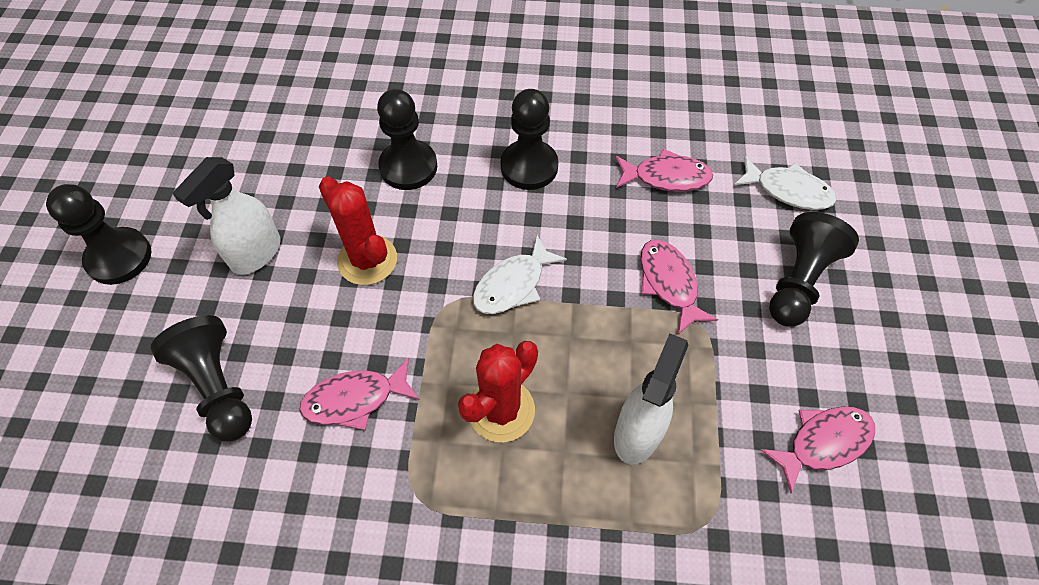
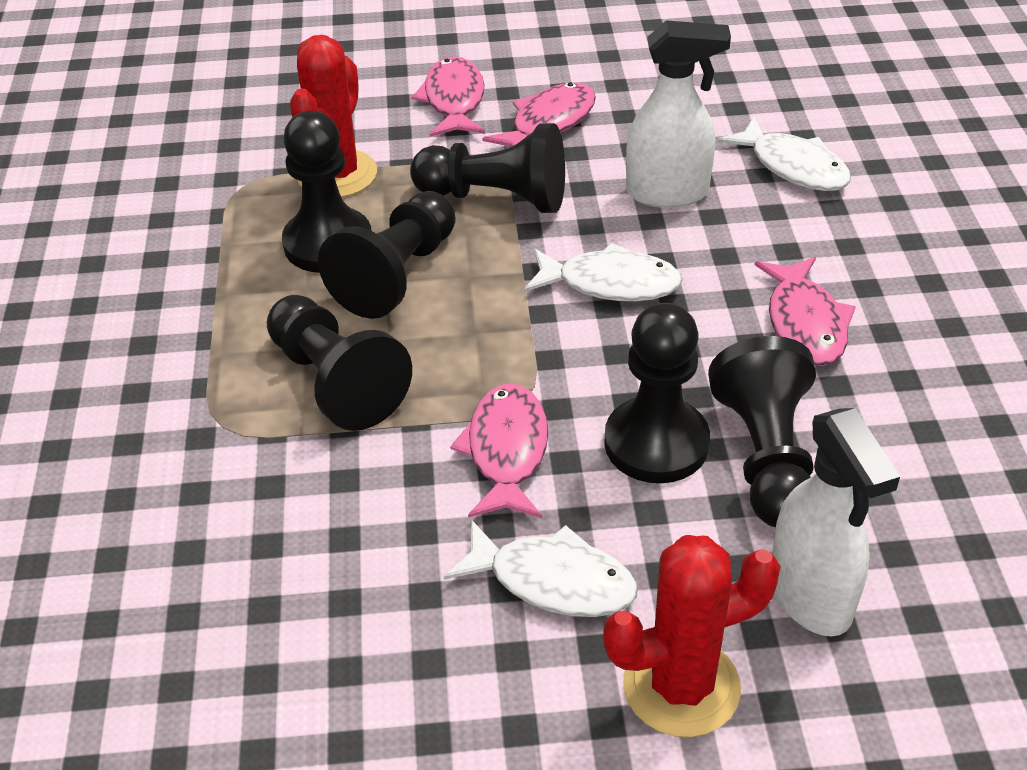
black pawn: [46,184,151,285] [150,315,252,442] [377,89,437,190] [500,89,559,190] [769,212,859,327] = 5 -> [267,295,412,431] [282,111,372,273] [318,191,456,319] [410,123,565,213] [604,303,710,483] [708,336,816,527] = 6
white fish: [473,235,567,314] [734,156,836,210] = 2 -> [444,520,637,617] [525,243,682,301] [718,117,851,191] = 3

